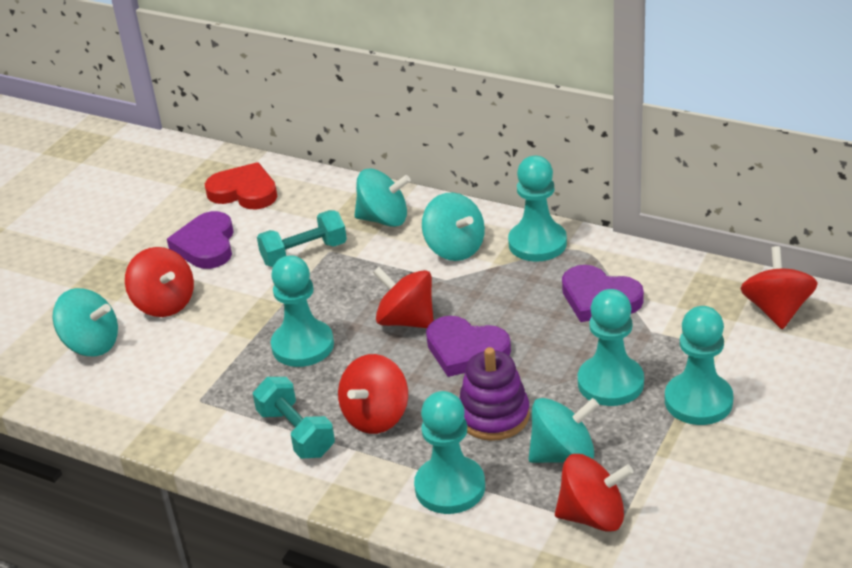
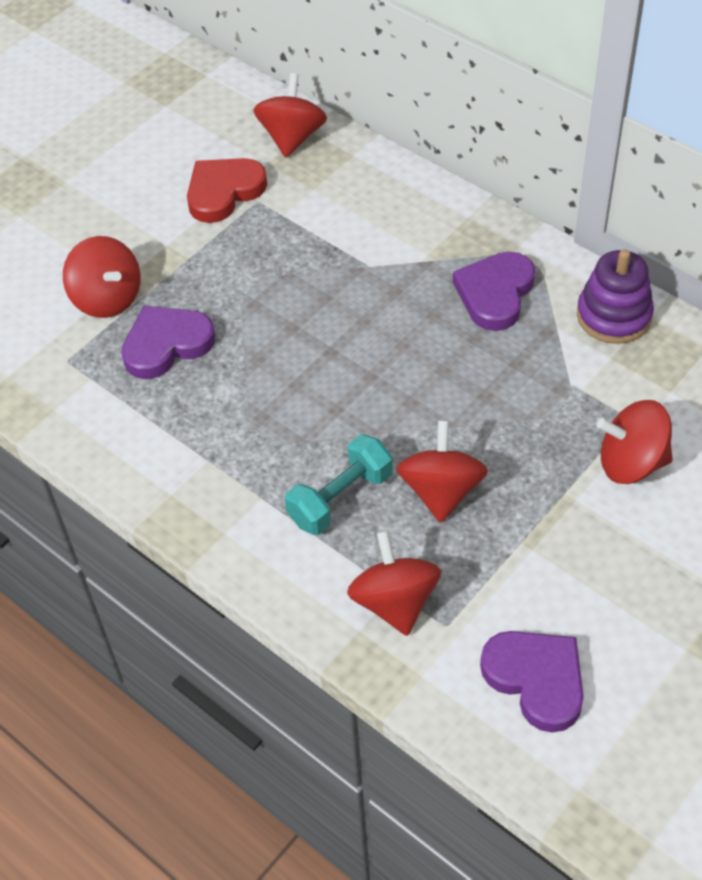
turquoise dumbbell: [253,377,335,459] [257,210,347,267] = 2 -> [285,434,393,535] = 1
turquoise pawn: [271,255,334,367] [414,391,485,514] [508,156,567,262] [578,289,644,406] [665,306,733,425] = 5 -> none = 0
turquoise spinning top: [52,288,118,356] [354,169,411,227] [422,192,485,261] [529,398,599,463] = 4 -> none = 0

